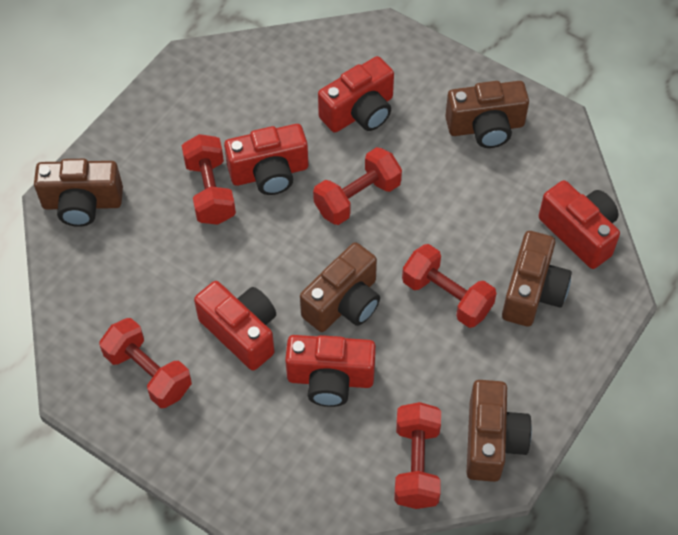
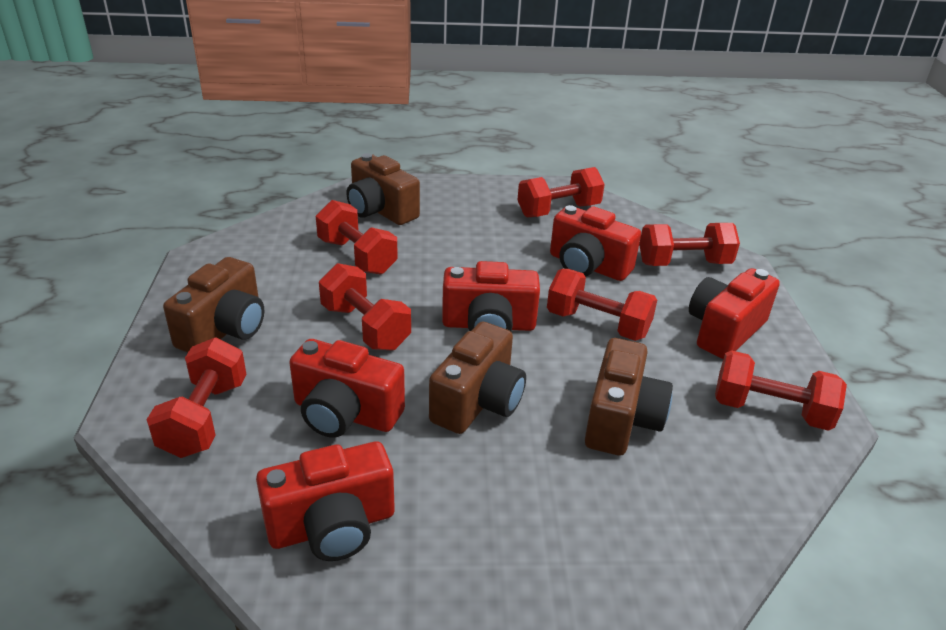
brown camera: [34,159,123,227] [300,242,380,332] [445,81,529,148] [467,380,532,482] [502,231,572,327] = 5 -> [163,257,264,352] [346,153,420,225] [429,322,526,434] [585,338,673,456] = 4
red dumbbell: [99,318,192,408] [182,134,236,225] [313,147,402,225] [394,402,441,509] [402,244,497,328] = 5 -> [146,338,247,458] [316,200,398,275] [319,263,411,351] [518,167,605,217] [547,269,657,341] [639,223,740,266] [715,350,847,431] = 7

